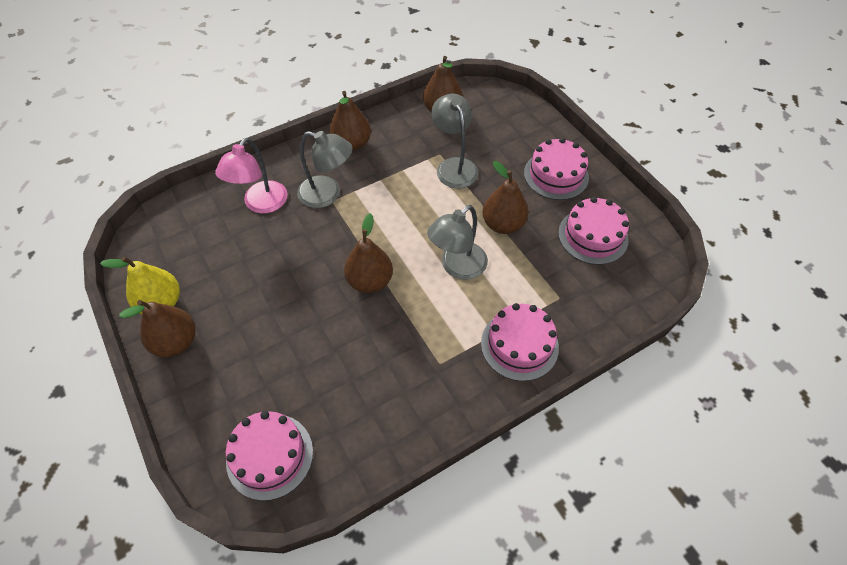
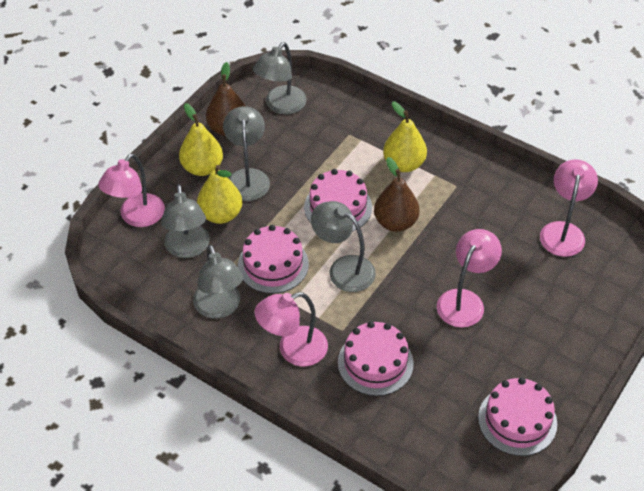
brown pear: [119,300,196,357] [329,91,371,151] [344,213,393,293] [423,56,463,112] [482,161,529,234] = 5 -> [206,62,245,136] [374,157,420,232] = 2
grey lamp: [297,131,353,208] [427,205,488,280] [431,93,478,188] = 3 -> [161,184,210,258] [193,245,243,319] [223,106,270,201] [253,42,307,114] [311,201,376,292] = 5
pink lamp: [215,138,288,213] = 1 -> [98,154,165,227] [254,292,328,366] [437,229,502,328] [540,159,598,257] = 4
yellow pear: [100,256,180,315] = 1 -> [179,103,223,176] [197,165,242,224] [383,101,427,172] = 3

